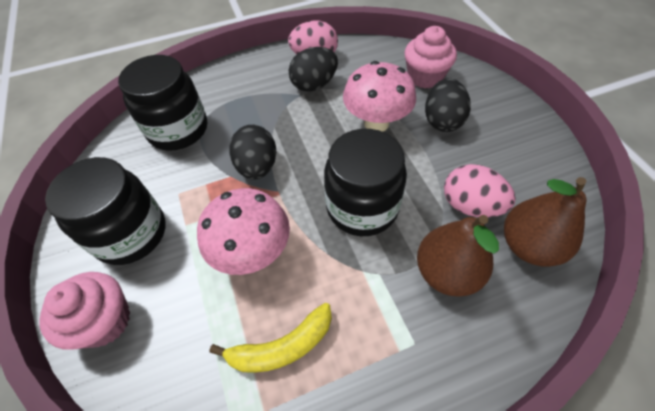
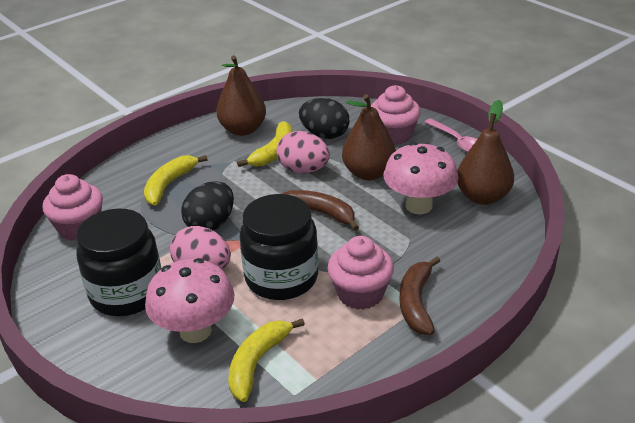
black egg: [229,125,276,180] [289,47,338,92] [425,78,471,132] = 3 -> [181,181,234,231] [299,98,349,139] = 2
black jar: [45,157,166,265] [118,55,207,151] [324,129,407,236] = 3 -> [76,209,162,316] [240,194,318,300] = 2
brown banana: none = 0 -> [282,190,359,231] [399,257,440,335] = 2
brown pear: [417,215,499,296] [504,177,586,267] = 2 -> [216,55,266,136] [342,94,396,180] [457,100,514,205] = 3
pink cupcake: [39,272,130,350] [404,26,457,89] = 2 -> [43,174,103,241] [327,236,394,310] [371,85,421,145] = 3
pink spoon: none = 0 -> [424,118,477,152] = 1
yellow banana: [209,303,332,373] = 1 -> [144,155,208,206] [228,318,305,402] [237,121,292,167] = 3

